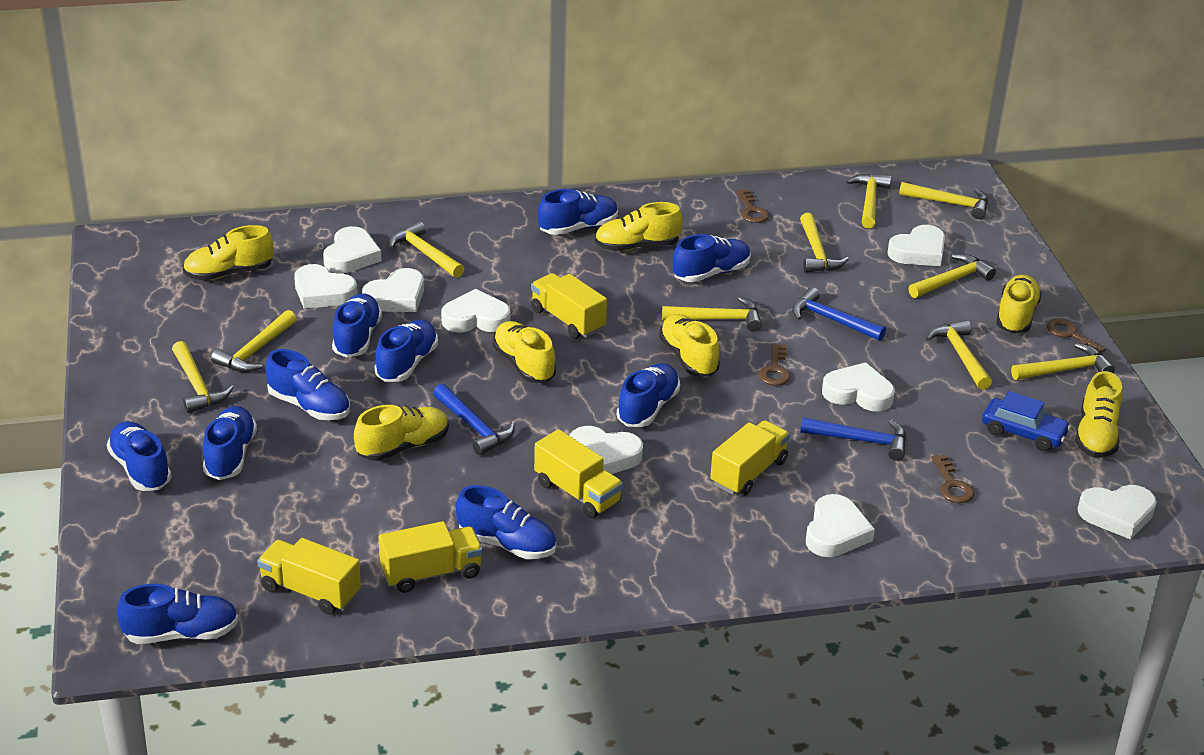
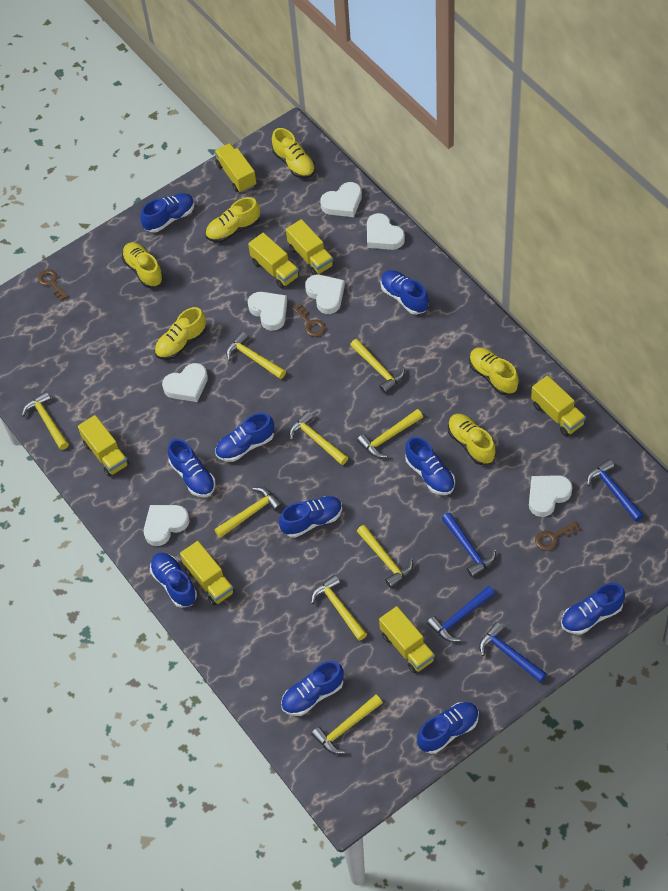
blue car: [982,391,1071,451] = 1 -> none = 0
blue hammer: [433,384,515,455] [792,287,886,341] [800,417,906,461] = 3 -> [427,586,495,642] [442,512,496,577] [479,622,547,683] [587,459,644,522] = 4
brown key: [736,190,769,223] [759,343,790,386] [931,455,974,503] [1047,319,1106,353] = 4 -> [38,269,69,301] [293,303,325,337] [535,521,580,551] = 3
white heart: [294,264,357,309] [323,226,382,273] [362,268,424,312] [441,289,511,333] [569,426,643,474] [806,494,875,557] [822,362,895,412] [887,225,945,266] [1077,485,1157,540] = 9 -> [144,505,190,546] [162,363,208,402] [248,292,287,331] [305,275,345,314] [320,182,362,217] [367,213,405,250] [529,475,572,517] = 7
yellow hammer: [172,341,233,413] [211,310,297,372] [389,221,464,278] [662,297,762,332] [800,213,849,273] [846,174,891,228] [899,182,988,219] [908,254,996,298] [926,320,992,390] [1011,343,1115,380] = 10 -> [22,391,69,450] [214,487,283,538] [226,332,286,379] [289,411,348,465] [311,575,367,641] [311,695,383,754] [350,339,405,394] [357,409,423,458] [357,525,413,588] = 9
yellow shoe: [183,225,273,281] [354,405,449,461] [492,321,556,383] [595,202,682,251] [659,314,720,377] [996,275,1042,333] [1075,371,1122,458] = 7 -> [122,243,164,288] [155,307,207,360] [205,197,260,243] [272,128,315,179] [448,414,495,465] [469,347,519,395] = 6
yellow truck: [257,538,361,615] [379,521,483,593] [531,273,607,339] [534,429,623,518] [710,420,790,496] = 5 -> [78,415,129,476] [180,541,235,606] [215,143,256,193] [248,233,299,288] [286,219,334,275] [379,606,435,673] [531,375,586,436] = 7

